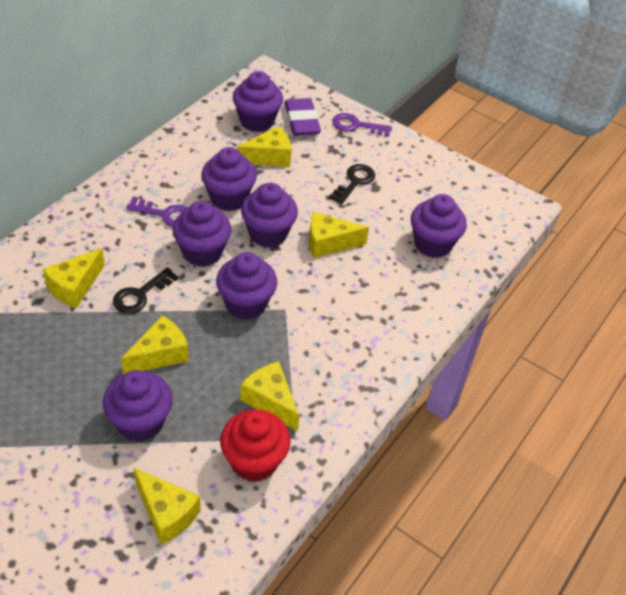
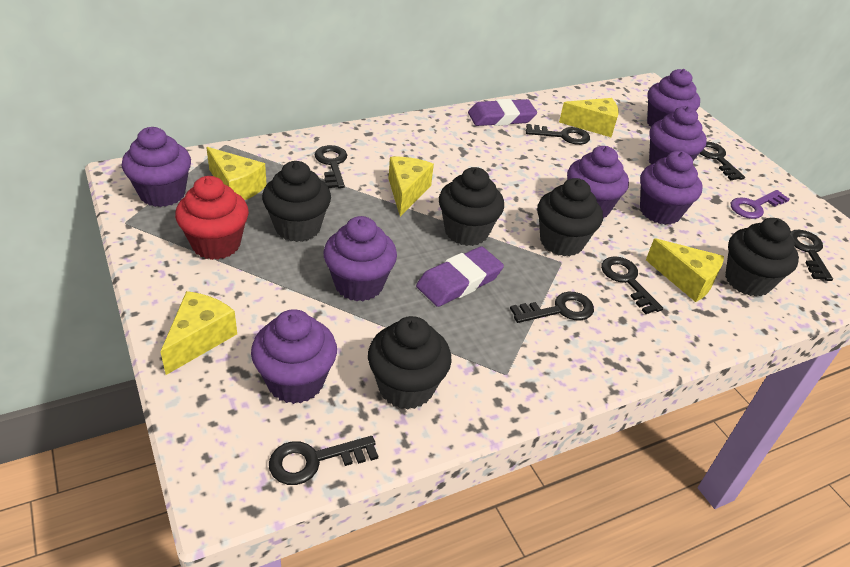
black cupcake: none = 0 -> [262,161,331,242] [368,316,452,410] [439,167,504,246] [537,178,603,256] [725,218,799,297] = 5
black key: [113,267,179,314] [329,164,375,204] = 2 -> [269,436,378,485] [315,145,347,188] [510,292,594,323] [526,124,590,145] [601,256,663,314] [700,142,745,180] [790,230,833,281] = 7
purple eraser: [284,98,321,136] = 1 -> [416,246,504,307] [468,99,537,126] = 2
purple key: [126,197,188,227] [332,113,392,137] = 2 -> [731,190,790,219] = 1
yellow cheese: [43,248,105,309] [121,315,189,374] [133,467,201,544] [237,126,292,167] [240,361,300,432] [309,212,369,258] = 6 -> [160,291,237,375] [206,147,267,200] [389,157,434,217] [559,98,619,137] [646,238,724,302] = 5

